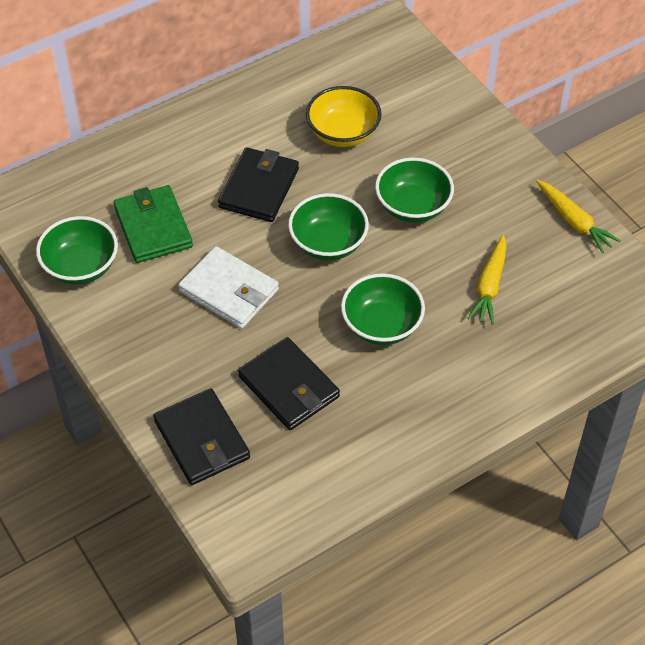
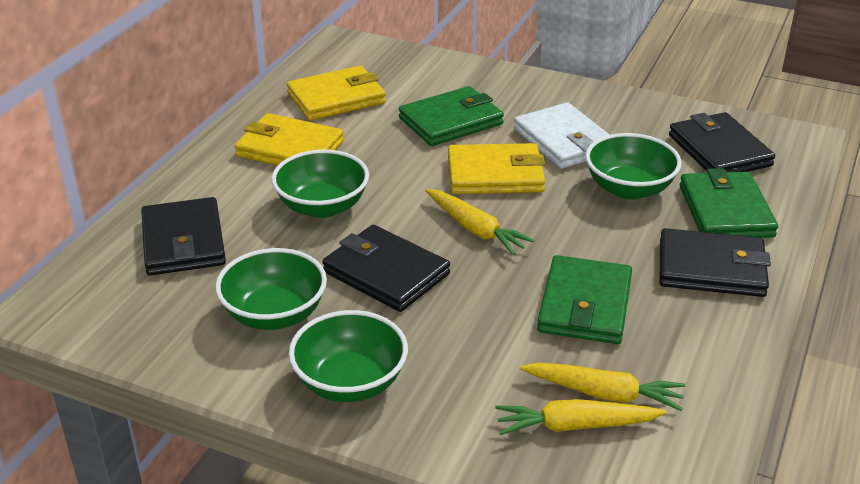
black wallet: [153,388,250,485] [218,147,299,222] [238,337,340,430] = 3 -> [141,197,226,276] [322,225,450,312] [660,228,771,297] [669,112,775,172] = 4
green wallet: [114,185,193,263] = 1 -> [399,86,504,146] [537,255,632,344] [680,168,778,238] = 3
yellow bowl: [306,86,382,147] = 1 -> none = 0
yellow carrot: [468,235,507,324] [536,180,621,253] = 2 -> [425,189,535,255] [495,399,666,435] [520,363,685,411] = 3
yellow wallet: none = 0 -> [235,113,344,166] [287,66,386,121] [448,143,545,194] = 3

